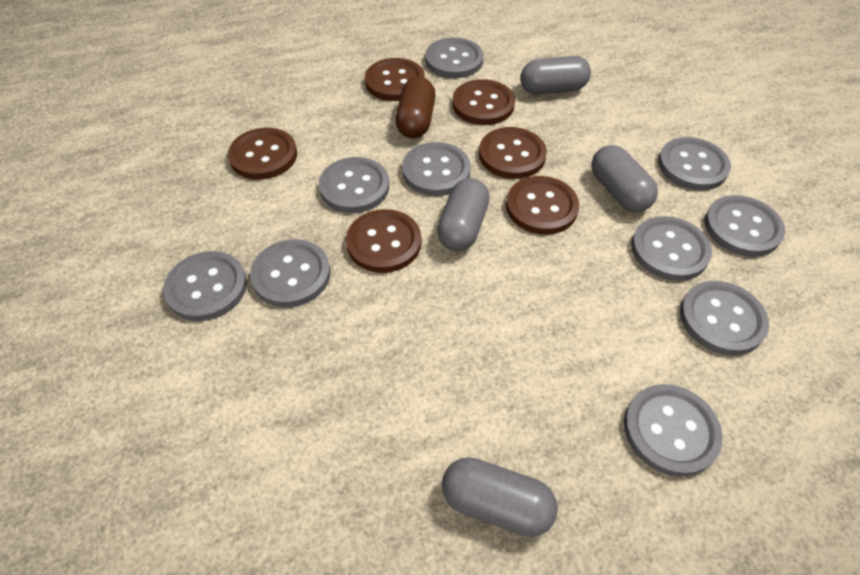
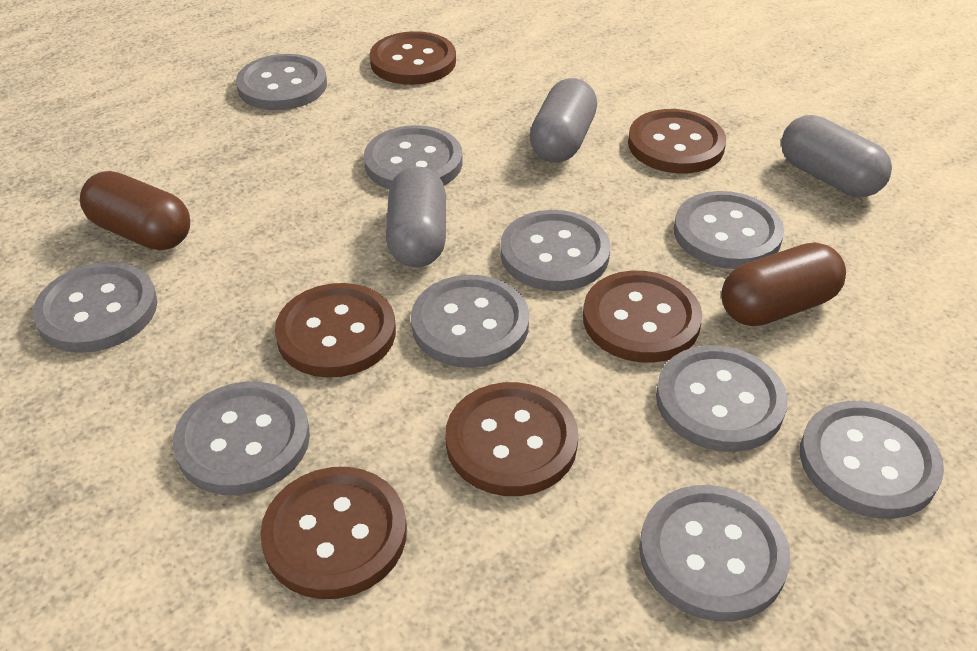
brown capsule: [396,77,435,138] = 1 -> [80,171,190,250] [721,242,846,326] = 2
grey capsule: [437,178,490,251] [442,457,558,537] [520,56,591,95] [591,145,658,212] = 4 -> [386,166,446,267] [529,78,597,163] [781,115,892,197] = 3

